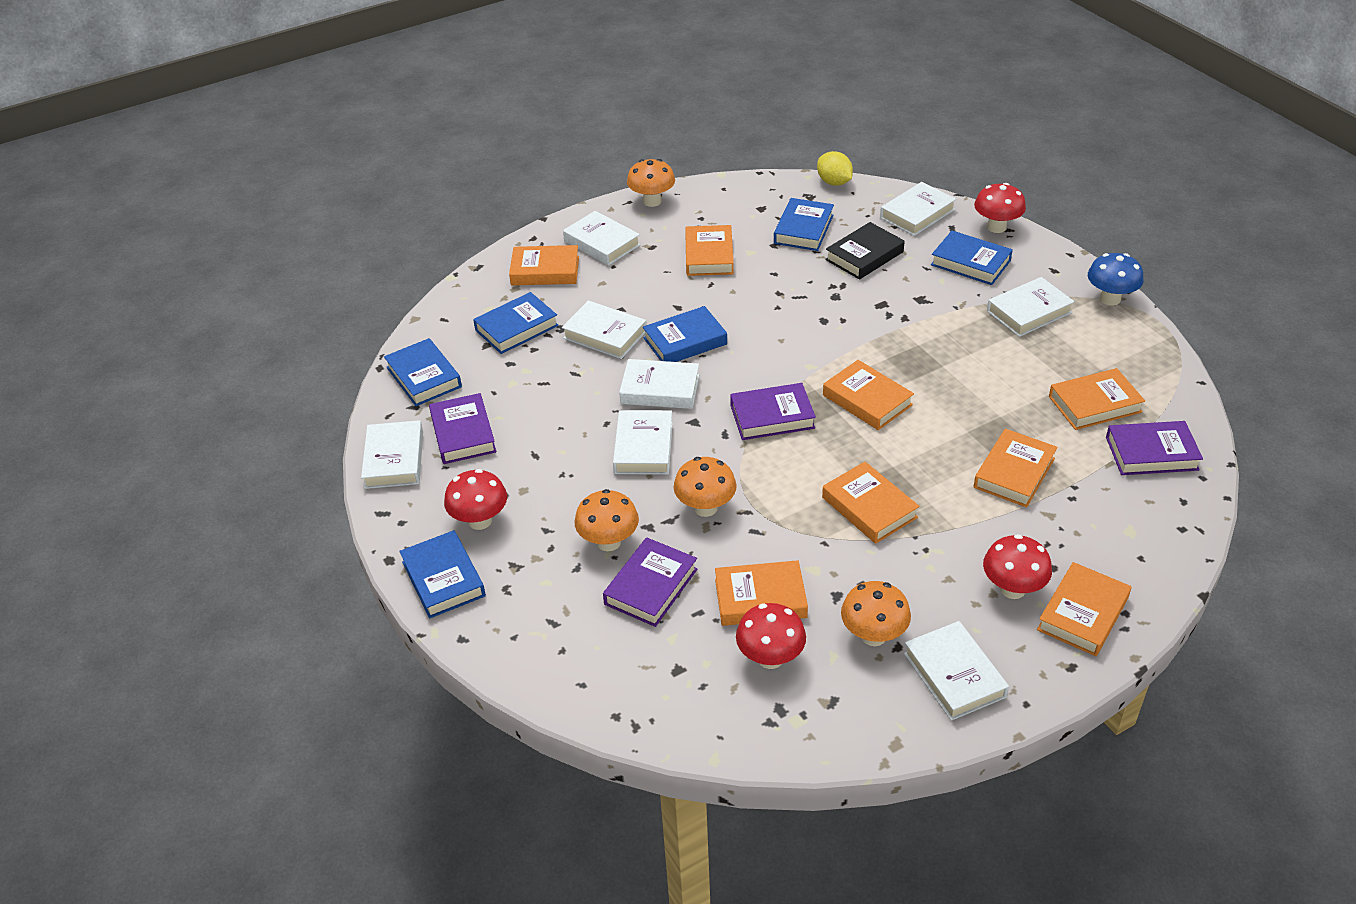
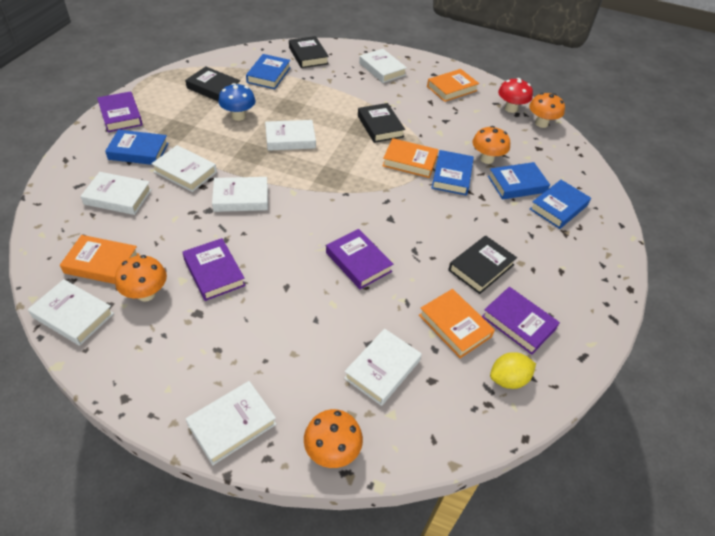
black book: [825,222,905,279] = 1 -> [185,66,240,101] [289,36,329,68] [358,103,405,143] [448,236,517,294] = 4
blue book: [384,338,462,406] [399,530,486,618] [473,292,559,354] [643,306,727,362] [774,198,834,251] [931,231,1013,285] = 6 -> [105,130,169,165] [246,54,291,89] [432,150,474,195] [488,162,550,199] [530,180,591,229] = 5
orange book: [509,245,579,285] [685,225,734,276] [715,560,808,626] [822,462,920,544] [823,360,914,430] [974,429,1058,507] [1037,562,1131,656] [1049,368,1145,430] = 8 -> [60,235,139,284] [382,138,439,178] [419,289,495,358] [427,69,479,102] = 4
red mushroom: [444,469,507,530] [736,603,806,669] [974,183,1026,233] [983,534,1052,599] = 4 -> [498,78,533,113] = 1

